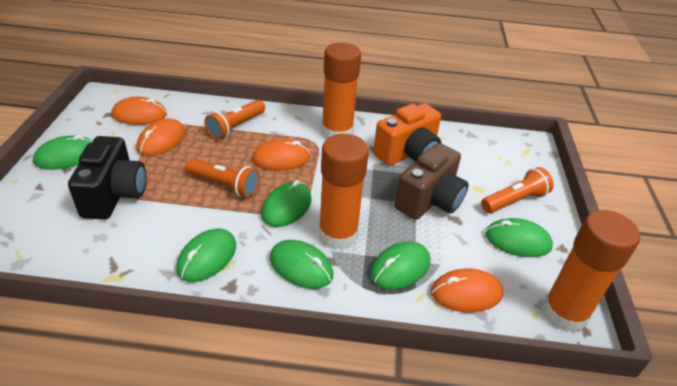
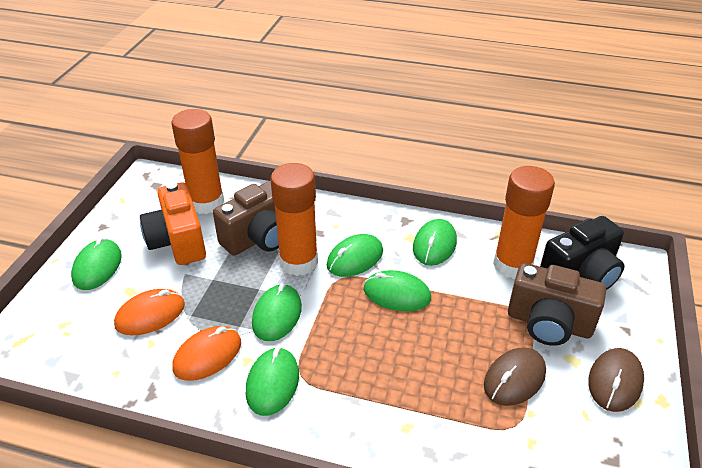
brown camera: [395,143,468,220] = 1 -> [213,180,279,255] [508,263,606,346] = 2
brown mouse: none = 0 -> [484,347,546,406] [588,348,644,412] = 2
orange flashlight: [186,158,260,198] [204,100,265,140] [481,167,553,213] = 3 -> none = 0
orange mouse: [111,97,167,125] [137,118,185,156] [252,139,311,171] [431,269,503,312] = 4 -> [114,289,185,335] [172,326,241,381] = 2

